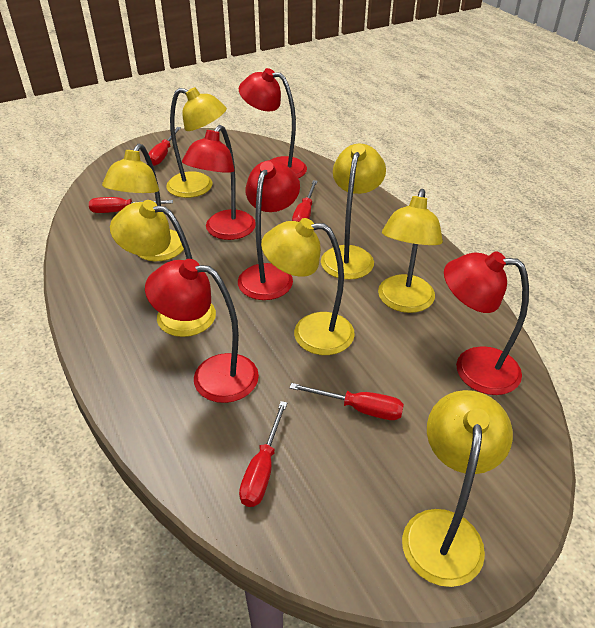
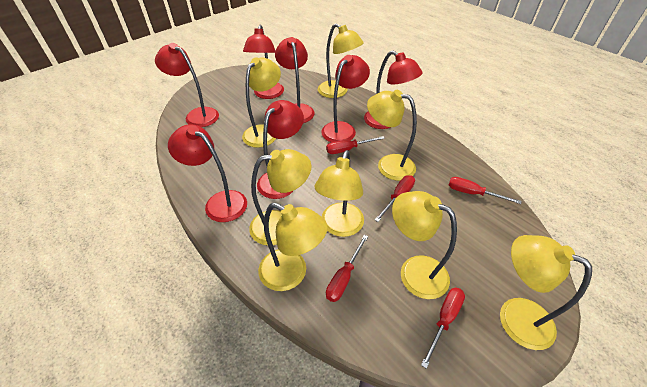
red lamp: [145,259,259,403] [182,125,255,240] [238,160,300,300] [239,68,307,179] [444,251,529,395] = 5 -> [155,43,219,127] [168,124,247,222] [243,25,284,99] [257,100,304,199] [275,37,315,123] [322,55,370,142] [364,50,423,129] = 7
yellow lamp: [102,144,184,261] [110,200,216,337] [166,87,227,198] [261,218,355,355] [321,144,386,280] [378,189,443,313] [402,390,513,587] = 7 -> [242,57,281,148] [249,149,311,245] [258,203,328,291] [315,150,364,237] [318,24,364,98] [367,90,417,181] [392,191,457,299] [500,235,592,350] = 8

